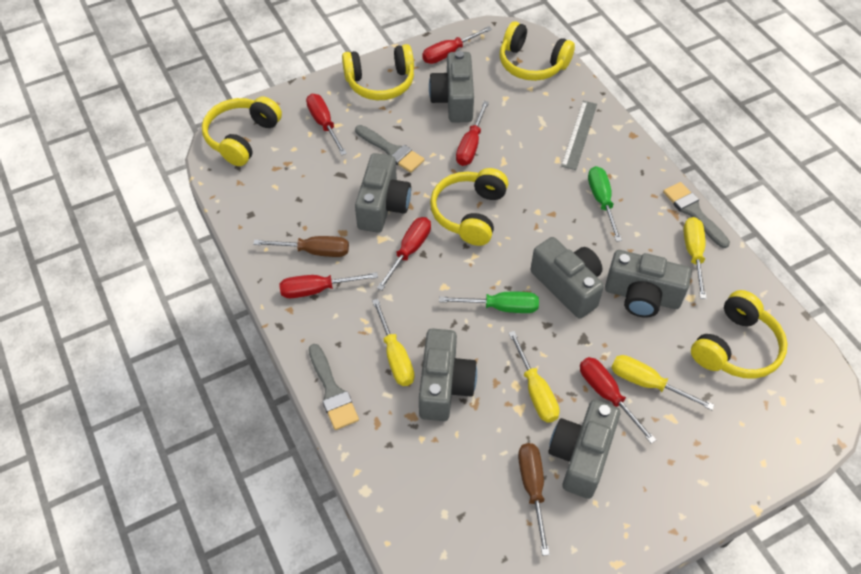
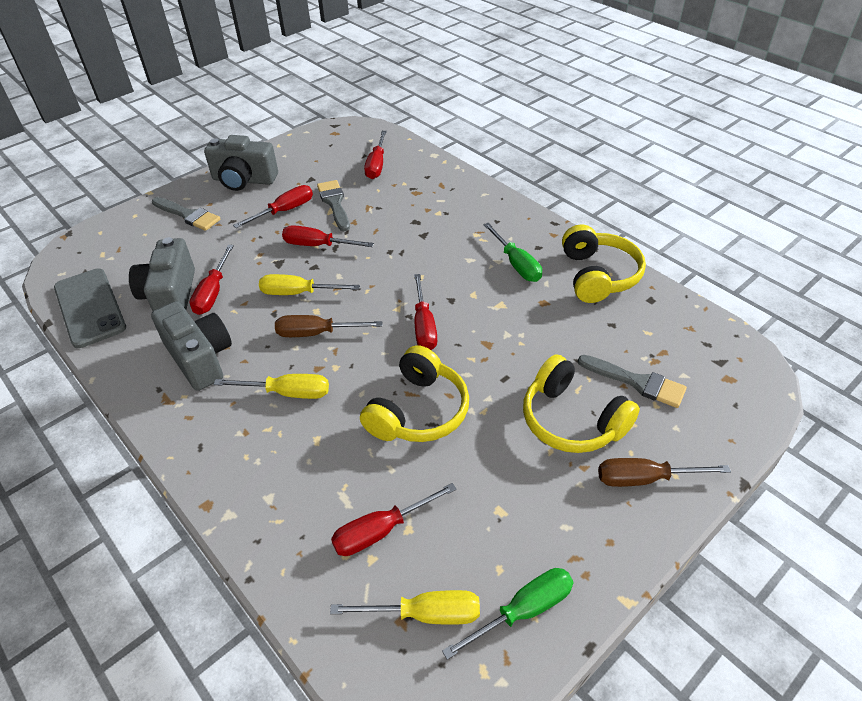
grey camera: [355,153,411,233] [419,328,477,421] [429,51,474,122] [531,237,604,319] [548,400,620,499] [605,250,692,318] = 6 -> [129,237,195,311] [151,301,232,391] [204,135,278,191] = 3
grey phone: none = 0 -> [54,268,126,348] = 1
grey ruler: [561,101,597,170] = 1 -> none = 0
yellow headphones: [202,97,282,166] [342,44,414,100] [430,168,508,246] [500,22,575,81] [691,290,787,379] = 5 -> [360,345,469,442] [523,355,640,453] [562,224,646,303] = 3
yellow screwdriver: [372,299,415,386] [509,331,560,423] [611,355,714,410] [683,217,707,299] = 4 -> [213,374,329,399] [259,274,360,295] [330,590,480,625] = 3

